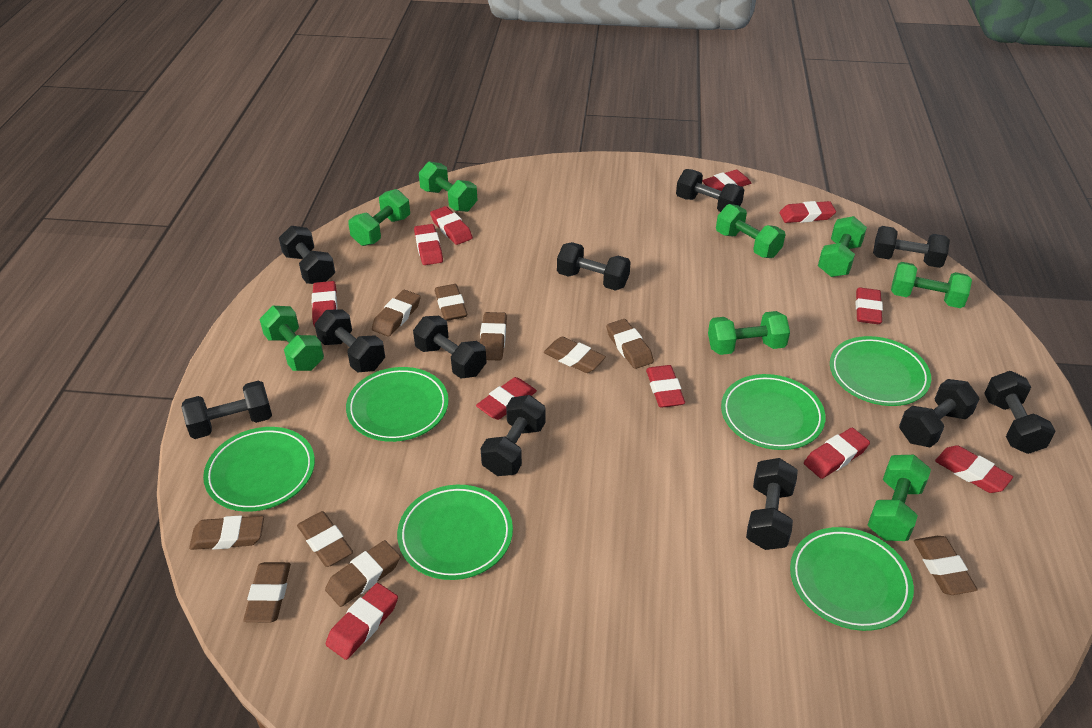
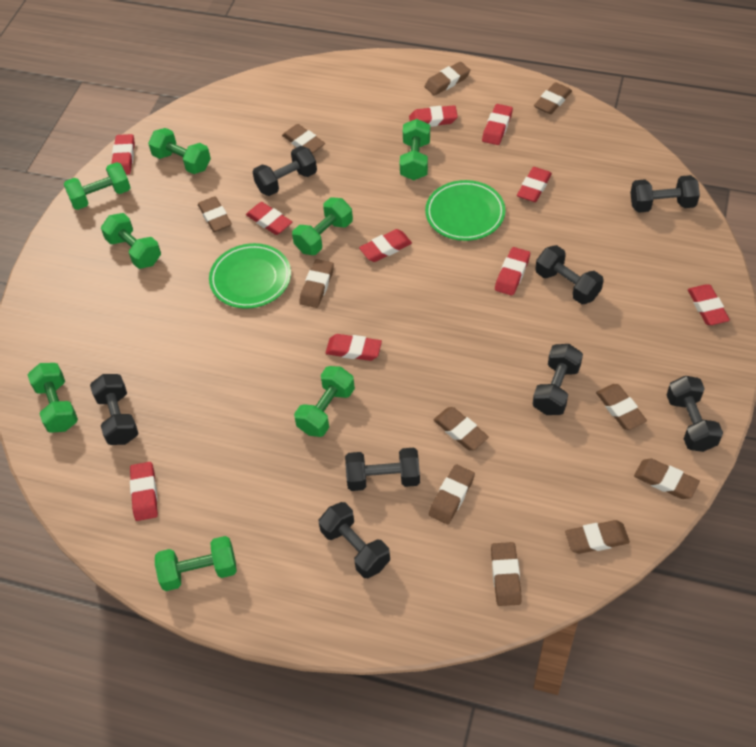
black dumbbell: [181,380,272,439] [279,226,335,284] [315,309,385,373] [413,316,487,379] [480,395,546,476] [557,242,631,291] [676,169,744,212] [746,458,798,550] [873,226,950,268] [899,379,979,448] [984,371,1055,454] = 11 -> [90,374,139,445] [253,146,317,196] [319,502,390,578] [345,448,420,491] [532,344,583,415] [535,245,604,304] [630,175,700,213] [667,376,723,452] = 8
brown eraser: [189,515,264,550] [243,562,291,622] [297,511,353,567] [325,540,400,607] [372,290,421,337] [435,284,467,321] [480,312,507,361] [544,337,606,373] [606,319,654,369] [914,536,978,595] = 10 -> [198,196,232,232] [282,124,325,154] [299,259,334,308] [425,62,470,95] [429,464,475,524] [434,407,489,450] [491,542,522,606] [534,82,572,114] [565,520,630,554] [596,384,647,430] [634,459,700,499] = 11
green plate: [203,427,315,512] [346,367,449,442] [397,485,513,580] [721,374,826,450] [790,527,914,631] [830,336,931,406] = 6 -> [209,243,291,309] [425,180,506,241] = 2
red eraser: [312,281,337,327] [326,583,398,660] [414,224,443,265] [430,206,473,245] [476,377,537,420] [646,365,685,408] [702,170,751,191] [780,201,836,223] [804,428,870,479] [856,288,883,324] [935,445,1013,493] = 11 -> [111,134,135,174] [130,462,158,521] [246,202,292,235] [325,334,382,361] [359,229,412,262] [409,105,458,127] [482,104,513,145] [495,247,530,296] [517,167,552,202] [688,284,730,325] = 10

